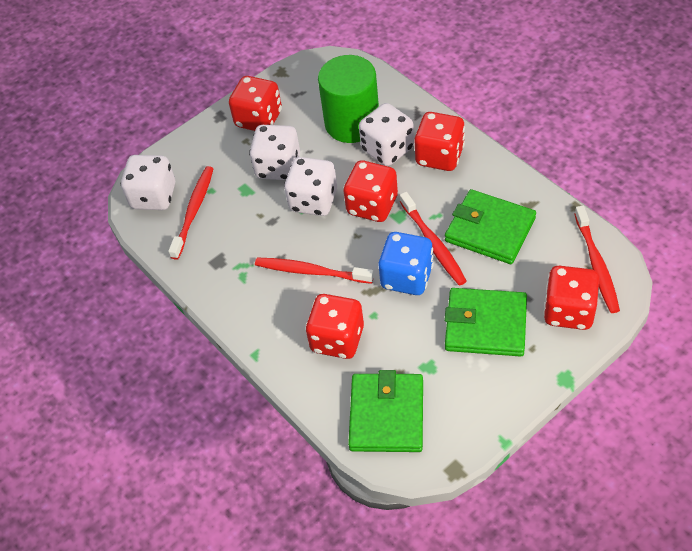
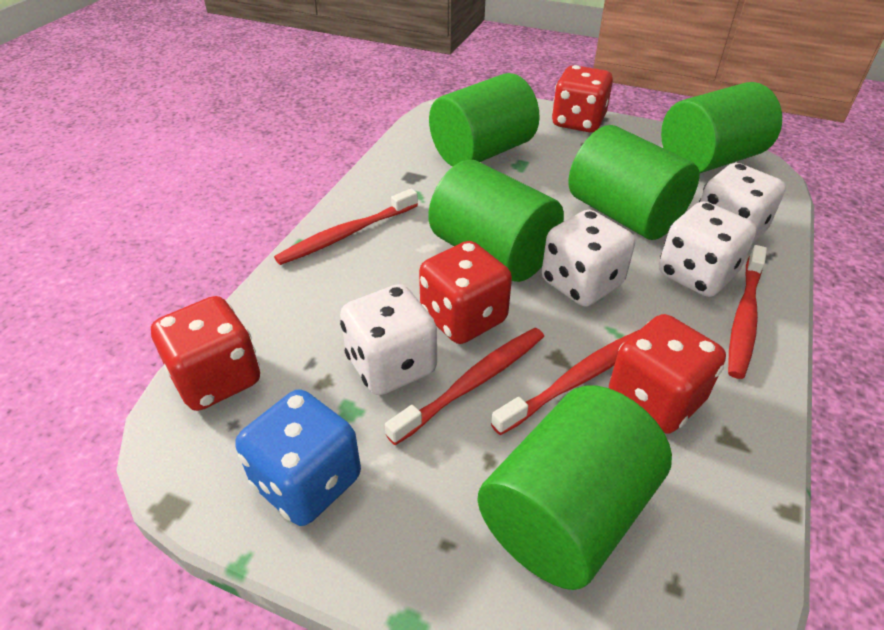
green cylinder: [318,55,379,143] = 1 -> [428,160,564,282] [429,73,540,167] [478,385,672,590] [569,125,699,240] [661,82,782,174] = 5
green wallet: [348,370,423,452] [445,189,536,264] [445,288,527,357] = 3 -> none = 0
red dice: [229,76,282,131] [305,294,364,359] [343,160,398,222] [415,112,465,171] [543,266,599,330] = 5 -> [151,296,260,411] [419,241,512,344] [552,65,613,132] [609,314,726,434] = 4

